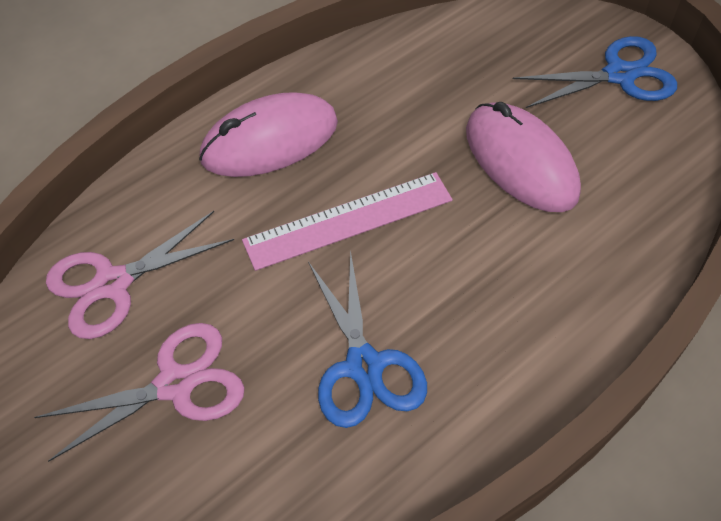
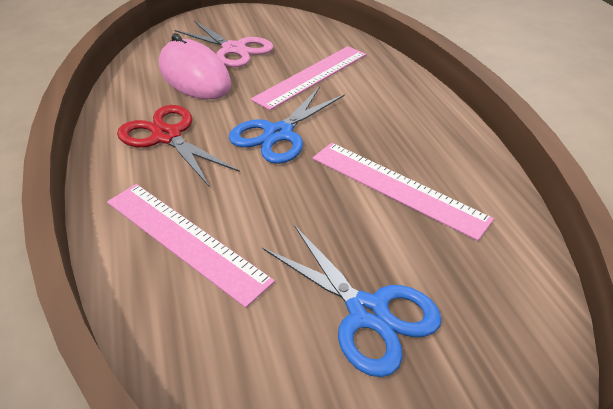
pink mouse: [199,92,338,177] [466,102,581,212] = 2 -> [159,33,231,99] = 1
pink ruler: [242,172,453,271] = 1 -> [107,184,275,308] [251,46,366,110] [313,143,494,241] = 3
pink scissors: [34,323,245,462] [46,211,234,339] = 2 -> [175,21,274,67] = 1
red scissors: none = 0 -> [117,105,240,187] = 1

